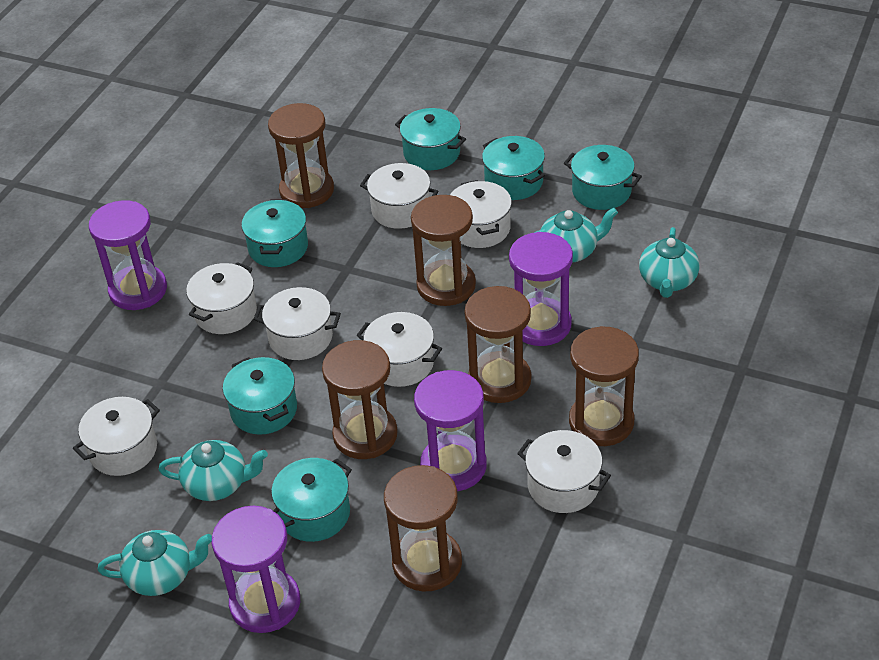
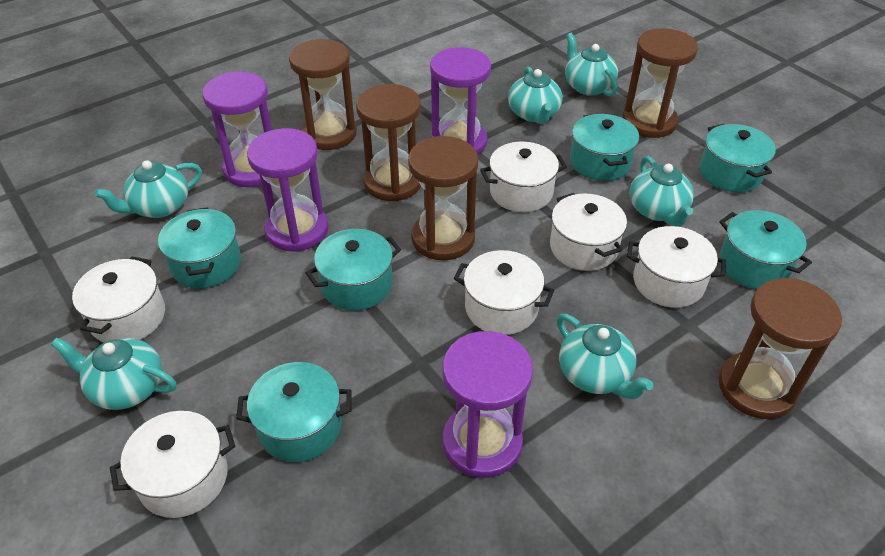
brown hourglass: [268,103,334,208] [322,340,398,459] [384,465,462,592] [411,195,476,306] [464,286,531,403] [569,326,639,446] = 6 -> [289,39,357,150] [356,84,421,201] [408,136,478,260] [622,28,698,138] [719,278,842,419] = 5
turquoise teapot: [98,530,212,596] [159,440,268,501] [534,208,618,263] [639,227,700,298] = 4 -> [51,337,176,410] [95,160,202,218] [508,66,563,124] [557,314,653,399] [565,33,618,96] [629,156,694,227] = 6
white pot: [73,397,160,476] [186,262,257,334] [254,287,341,360] [356,312,442,387] [360,163,438,229] [450,180,512,248] [517,430,611,513] = 7 -> [72,256,165,342] [110,411,235,518] [454,250,554,335] [480,142,567,212] [550,193,627,271] [627,226,726,308] = 6

